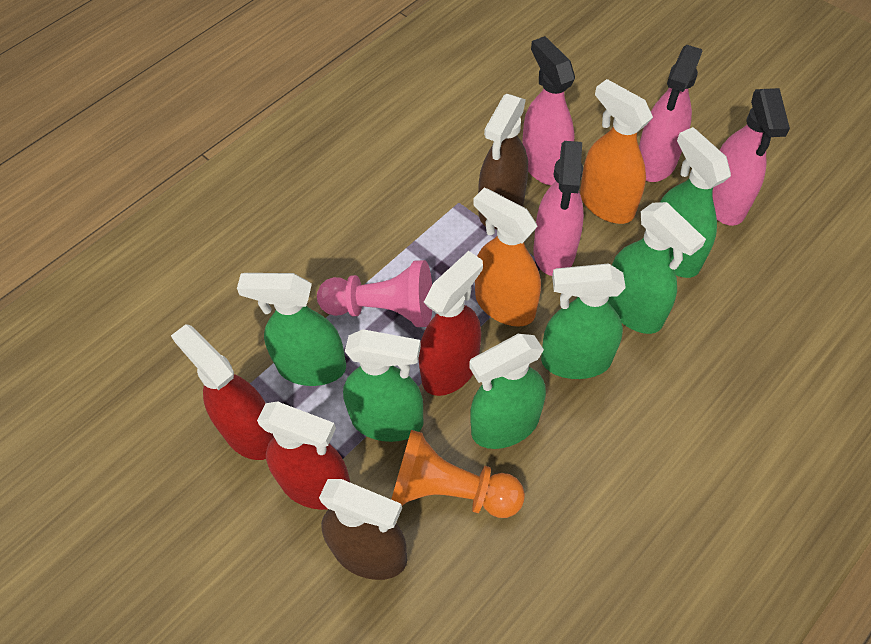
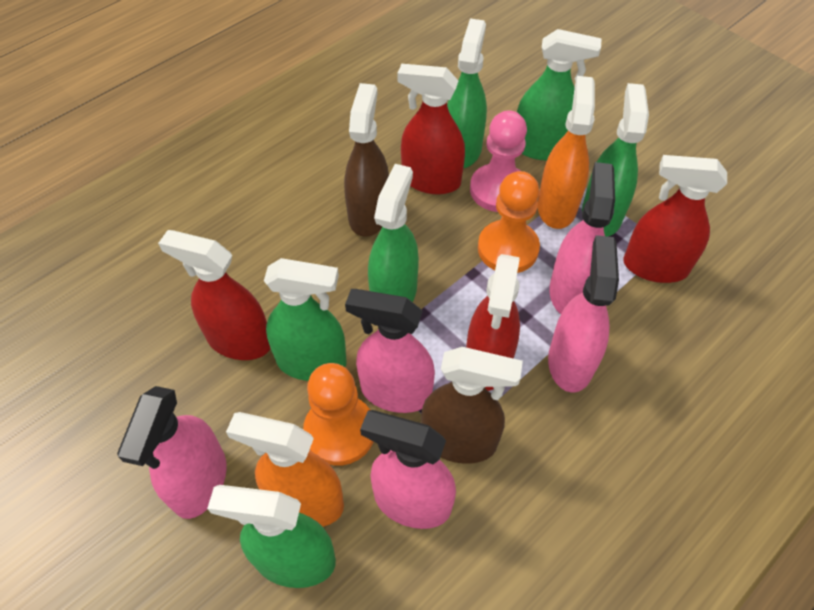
orange pawn: [391,430,525,518] = 1 -> [303,363,374,466] [478,171,540,273] = 2
pink spray bottle: [522,36,575,185] [534,141,584,276] [639,45,702,182] [712,88,790,226] = 4 -> [117,386,227,519] [345,289,435,413] [360,410,456,529] [548,235,619,392] [549,162,615,314] = 5
red spray bottle: [171,324,274,460] [257,401,351,510] [418,251,483,396] = 3 -> [158,230,270,360] [397,64,465,194] [466,254,520,391] [623,155,727,283] = 4

